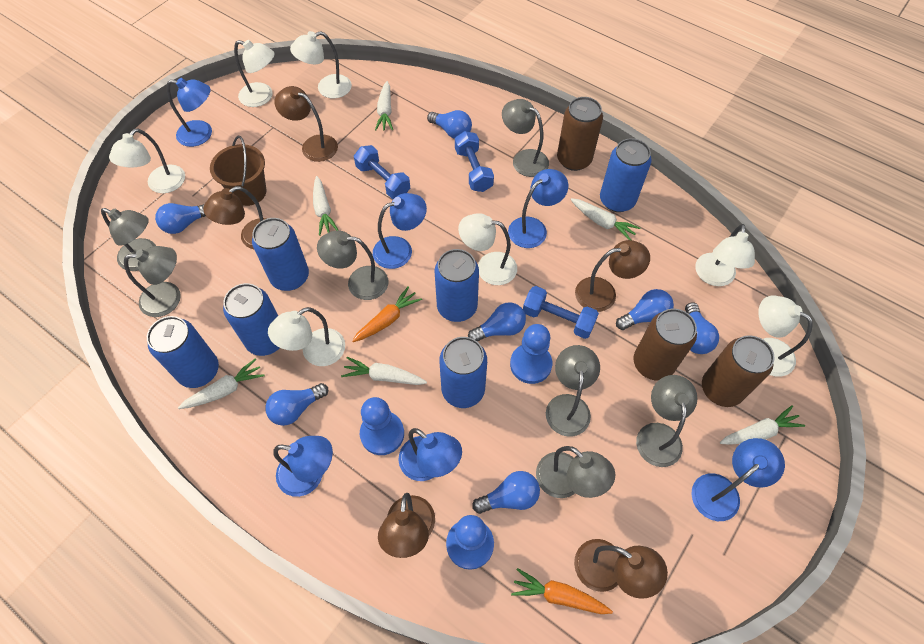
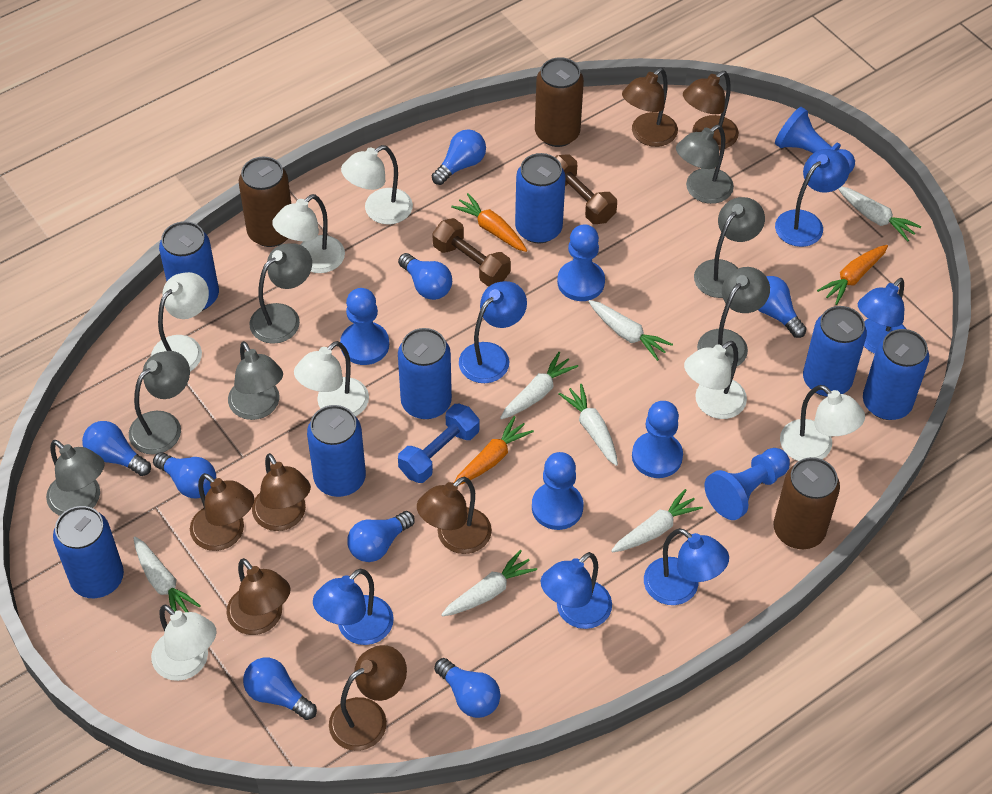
blue can: [147,316,219,388] [223,283,280,356] [252,218,309,291] [434,249,479,322] [439,337,487,408] [600,138,652,212] = 6 -> [53,506,124,598] [159,221,219,311] [307,405,366,497] [398,328,452,419] [515,153,566,244] [803,306,867,397] [863,329,929,420] = 7
blue dumbbell: [354,145,410,199] [455,131,494,192] [523,286,599,339] = 3 -> [398,404,480,483] = 1
blue light bulb: [155,203,206,234] [265,383,328,426] [427,110,472,139] [468,302,526,341] [472,471,540,514] [616,289,674,330] [685,302,719,354] = 7 -> [82,421,151,476] [153,452,216,498] [243,658,317,720] [347,511,415,562] [398,253,452,300] [432,129,486,185] [434,658,500,718] [758,276,806,338] = 8
blue pawn: [360,397,404,455] [446,515,494,570] [510,324,552,384] = 3 -> [340,288,389,365] [532,452,583,530] [557,224,605,301] [632,401,683,478] [704,448,790,520] [775,107,855,174] = 6
brown bucket: [210,136,267,206] = 1 -> none = 0
brown dumbbell: none = 0 -> [432,218,511,287] [555,155,617,224] = 2
brown lamp: [203,186,267,249] [274,86,338,162] [378,493,435,558] [574,539,668,599] [575,240,650,312] = 5 -> [190,473,254,551] [226,558,290,635] [252,453,311,531] [329,645,407,751] [417,477,492,554] [622,68,678,147] [683,71,739,150] = 7
orange carrot: [352,286,422,342] [511,568,613,614] = 2 -> [451,193,527,252] [454,416,534,485] [817,245,888,305] = 3
white carrot: [178,358,265,409] [313,176,339,236] [341,357,427,385] [375,81,393,131] [570,198,640,240] [720,405,805,445] = 6 -> [133,537,201,612] [441,550,537,617] [500,352,578,420] [559,384,618,466] [588,300,673,361] [611,489,703,553] [838,186,922,242] = 7

